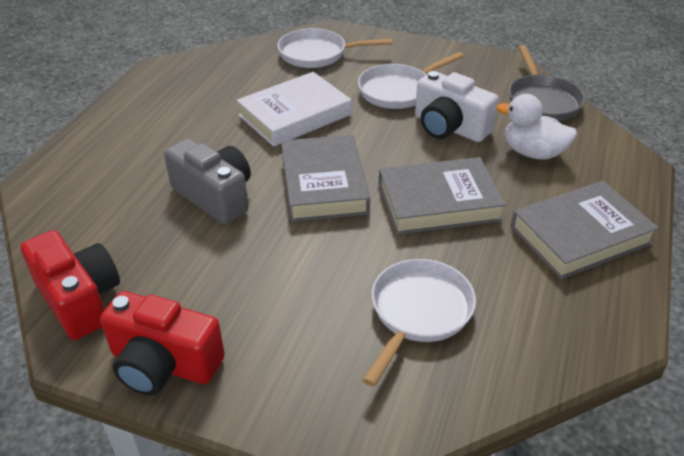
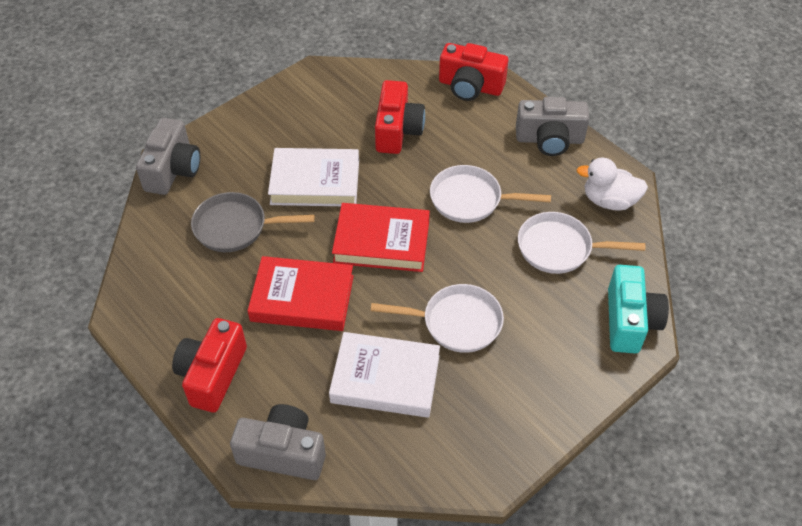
grey book: [281,135,370,222] [378,157,506,235] [511,181,659,279] = 3 -> none = 0
grey camera: [164,139,251,225] = 1 -> [136,118,200,195] [230,404,326,480] [516,97,590,156] = 3
red book: none = 0 -> [248,256,354,331] [332,203,430,272] = 2
red camera: [21,230,120,340] [100,291,225,395] = 2 -> [172,318,247,413] [375,80,425,154] [439,43,508,101] = 3
turquoise camera: none = 0 -> [608,265,669,353] = 1
white book: [237,72,351,147] = 1 -> [268,148,359,206] [329,332,440,418] = 2
white camera: [415,71,499,142] = 1 -> none = 0

